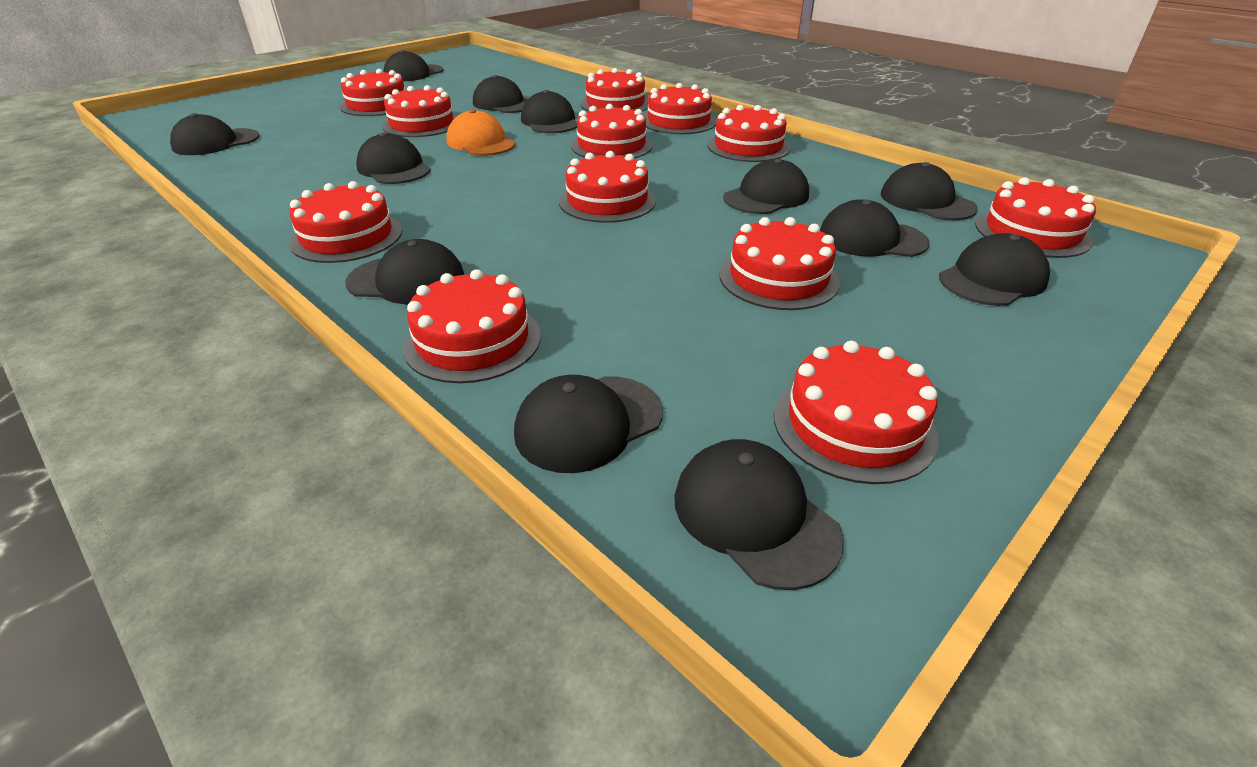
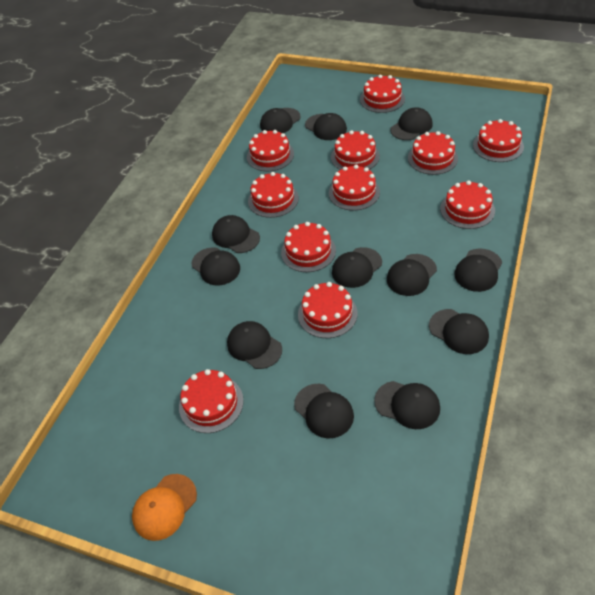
red cake: [289,181,402,263] [340,69,405,116] [382,85,457,137] [403,269,541,383] [559,151,656,223] [571,104,653,158] [580,68,648,112] [645,83,717,134] [707,105,790,162] [719,217,840,310] [774,341,939,484] [975,177,1096,258] = 12 -> [179,369,244,433] [247,130,294,172] [248,172,299,218] [281,222,336,272] [298,282,358,338] [329,165,380,211] [331,130,380,170] [360,75,405,113] [408,131,458,175] [440,181,495,229] [473,119,524,162] = 11

